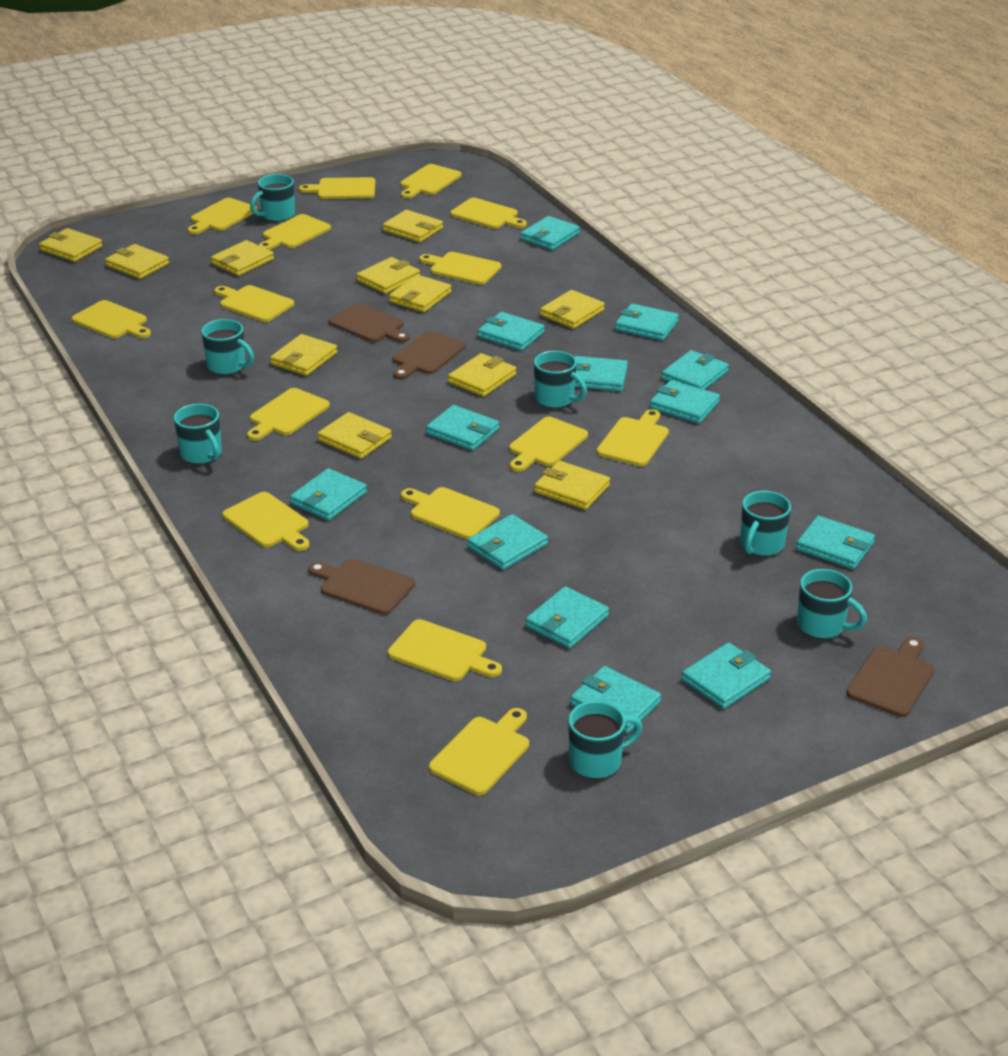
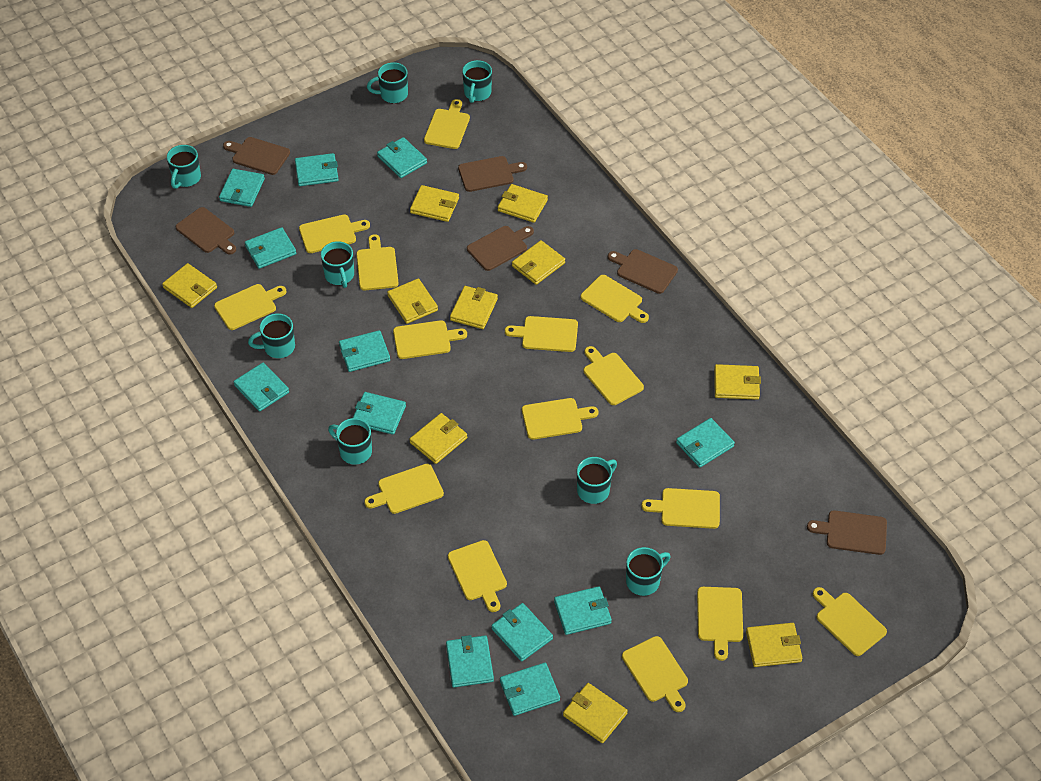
brown cutting board: [308,558,415,615] [329,303,410,343] [393,331,465,380] [846,637,935,717] = 4 -> [175,207,236,255] [223,137,290,175] [458,156,527,192] [467,226,534,271] [608,249,678,294] [807,510,887,555] = 6
turquoise mug: [174,404,222,464] [201,319,254,375] [250,174,295,221] [534,351,587,408] [568,701,643,778] [740,491,791,556] [797,569,867,639] = 7 -> [167,145,201,189] [248,313,295,358] [321,241,354,288] [328,418,372,465] [367,62,408,103] [462,60,492,103] [577,457,617,504] [626,547,671,596] = 8
turquoise wallet: [290,468,367,520] [426,405,499,451] [467,514,548,570] [478,312,545,351] [521,216,580,250] [525,586,609,648] [570,666,661,734] [574,356,628,391] [615,304,679,341] [650,380,720,423] [661,350,729,390] [681,642,771,709] [796,516,875,569] = 13 -> [219,169,265,207] [234,363,289,412] [245,227,296,269] [295,153,339,186] [339,330,390,372] [353,392,406,435] [377,137,427,178] [446,635,494,687] [491,603,553,661] [500,663,560,716] [554,586,612,635] [676,418,735,468] = 12
yellow wallet: [39,228,103,262] [105,244,169,279] [211,240,274,276] [270,334,338,376] [317,412,392,459] [356,257,420,294] [383,210,443,243] [389,275,451,312] [448,353,517,397] [534,460,610,510] [540,290,605,329] = 11 -> [162,263,217,308] [387,279,438,324] [409,413,467,464] [410,185,459,222] [450,286,498,329] [498,184,548,223] [512,240,565,285] [563,683,628,743] [714,364,761,400] [746,623,802,667] = 10

